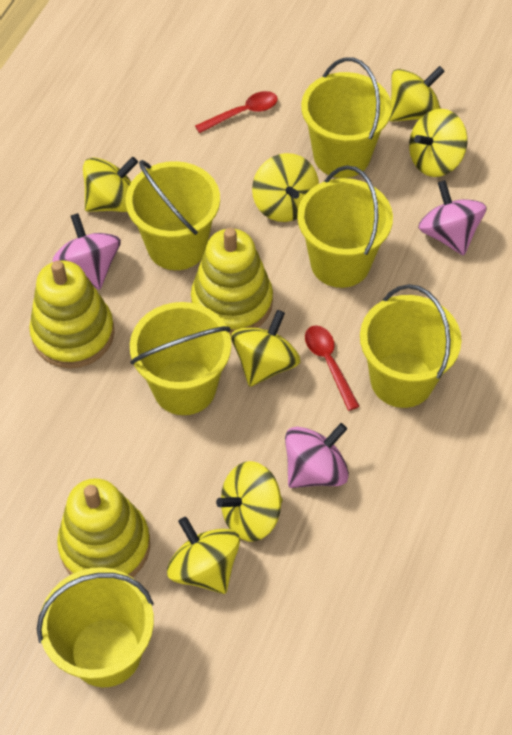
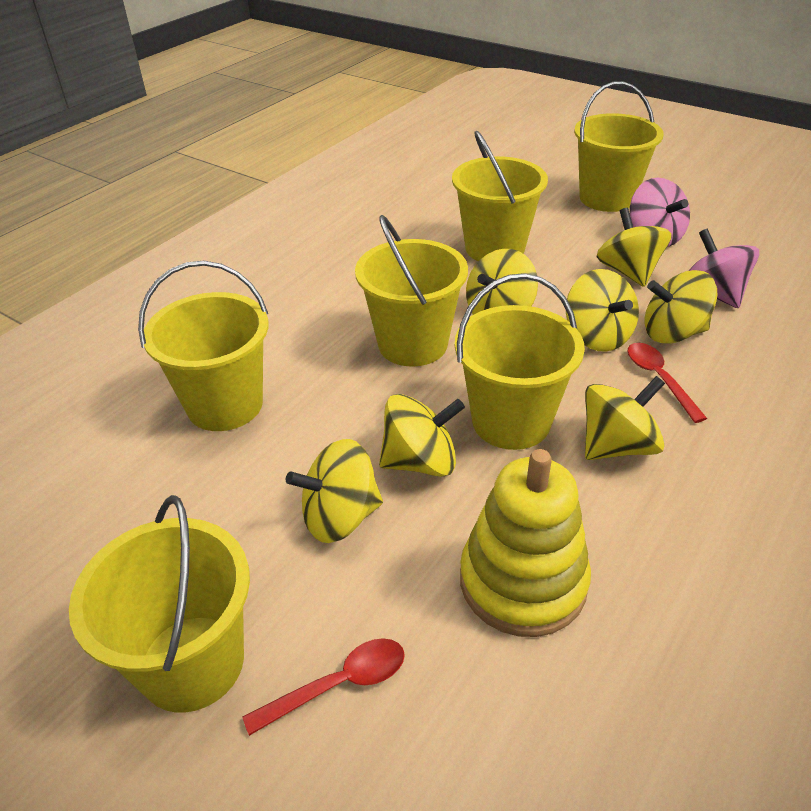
pink spinning top: [53,213,121,290] [285,423,349,488] [418,180,487,256] = 3 -> [630,178,690,247] [689,229,759,308] = 2
yellow stacking toy: [29,261,114,368] [57,478,150,578] [191,228,273,336] = 3 -> [460,449,591,637] = 1

